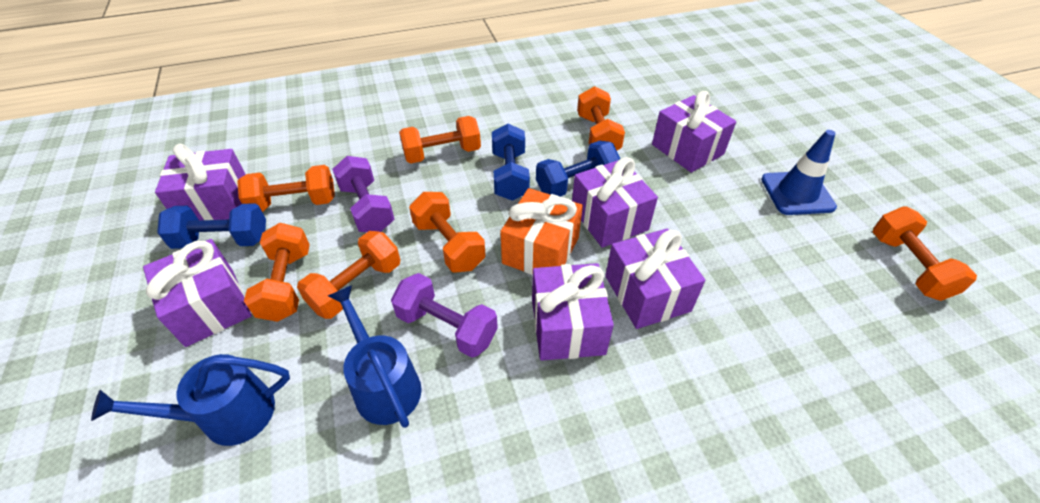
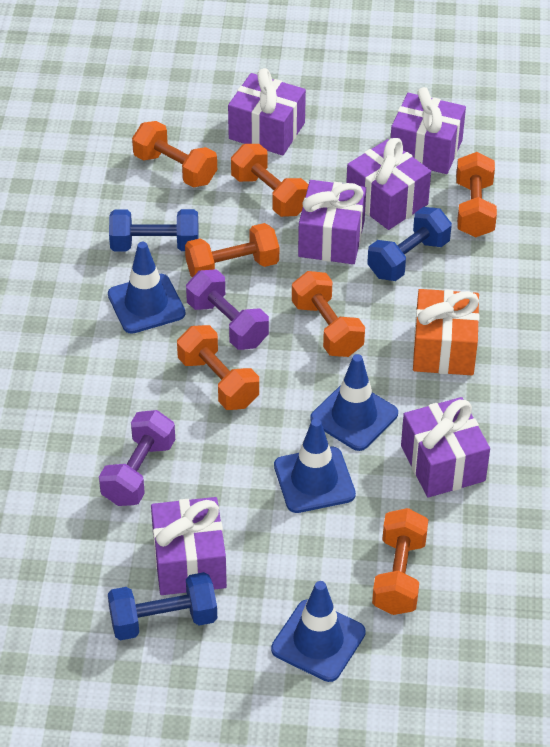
blue traffic cone: [761,130,837,215] = 1 -> [108,242,186,334] [271,581,366,682] [274,419,356,513] [310,354,398,451] = 4
blue watering can: [91,354,290,446] [328,285,422,428] = 2 -> none = 0

